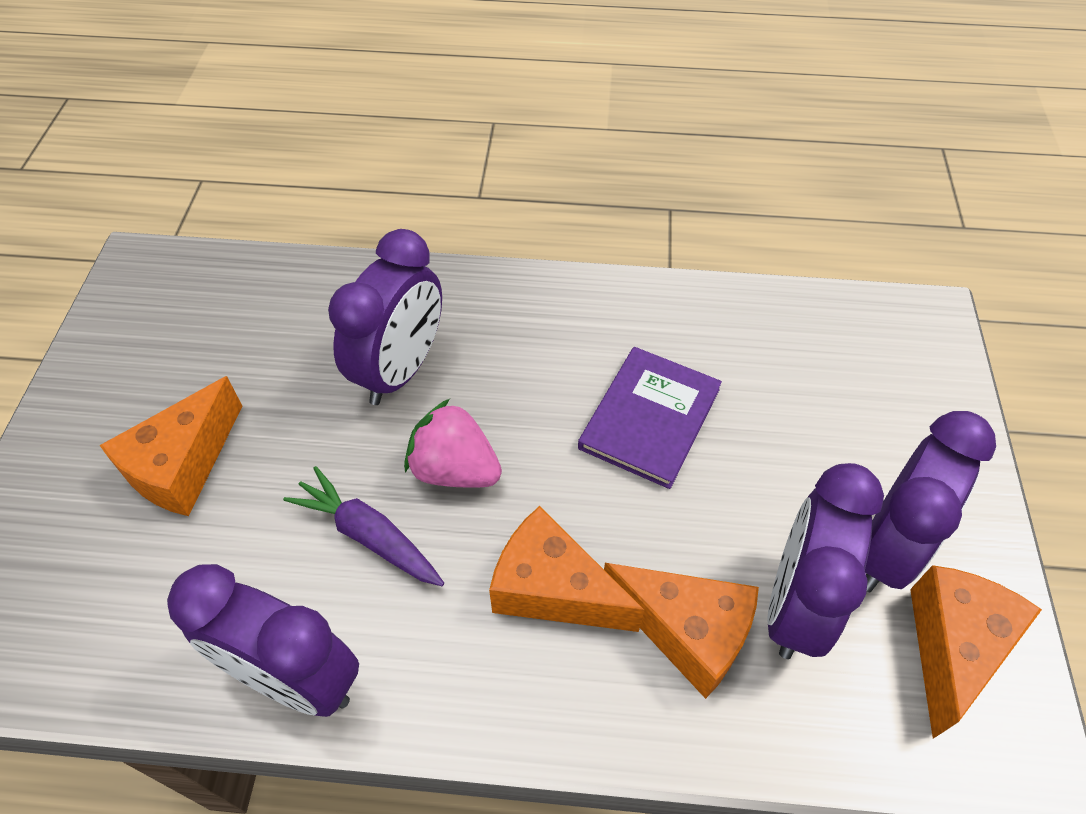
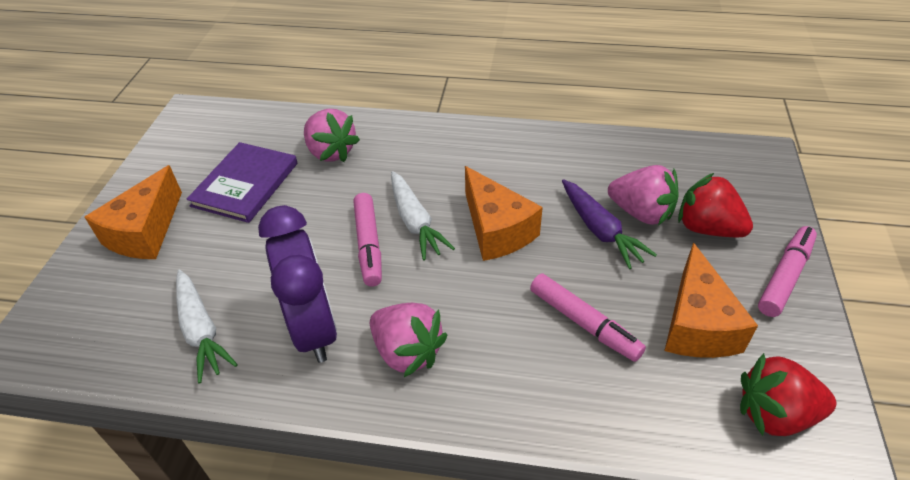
orange cheese: [100,376,242,516] [489,506,644,632] [604,563,759,699] [910,565,1042,739] = 4 -> [85,165,182,259] [465,166,543,261] [664,243,758,358] = 3
pink marker: none = 0 -> [353,193,382,286] [530,273,646,362] [758,226,817,317] = 3
pink strawberry: [404,399,502,488] = 1 -> [304,109,360,162] [370,303,447,377] [608,165,679,225] = 3
purple clock: [167,564,359,717] [328,229,442,405] [767,463,884,659] [865,411,996,592] = 4 -> [258,205,337,363] = 1
red strawberry: none = 0 -> [678,173,753,237] [740,353,836,436] = 2
white carrot: none = 0 -> [176,270,238,383] [391,171,455,261] = 2

